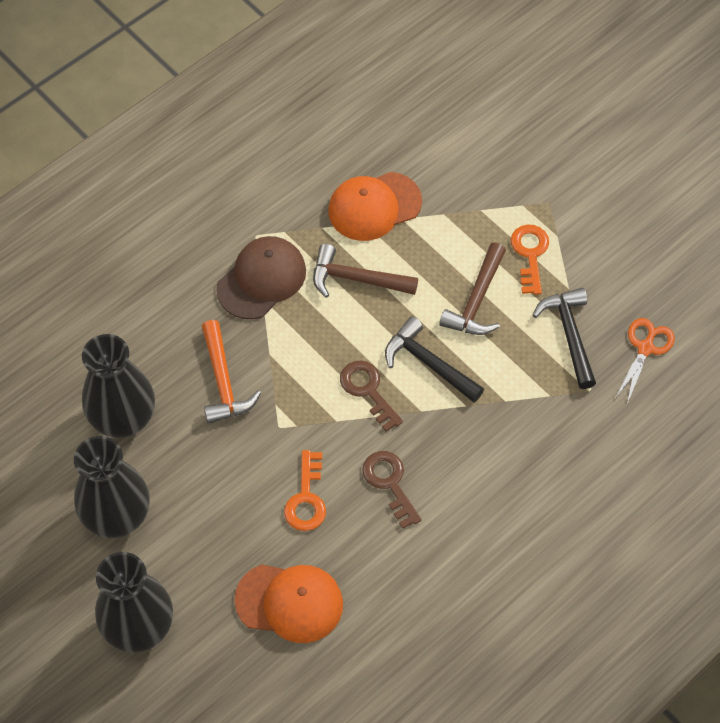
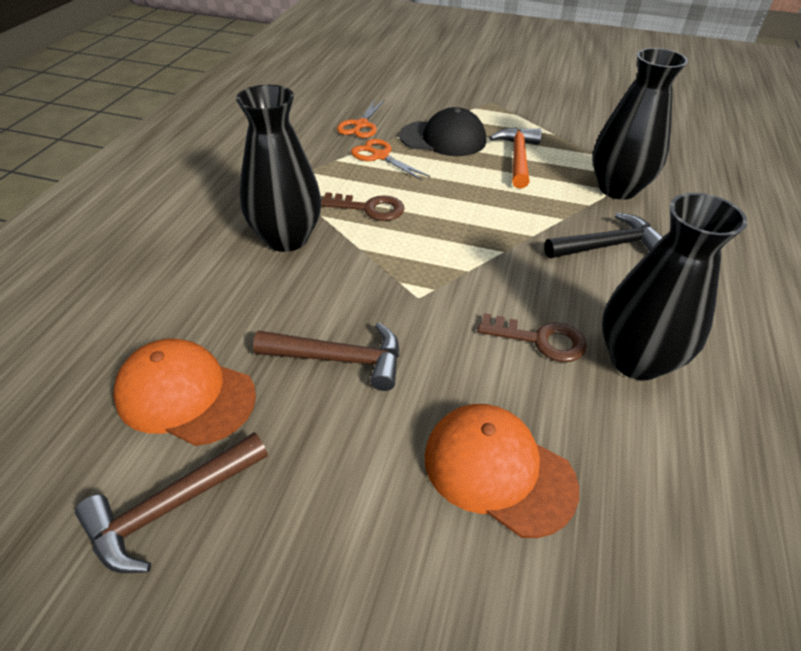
black cap: none = 0 -> [400,107,486,156] = 1
black hammer: [385,316,484,403] [533,288,596,389] = 2 -> [544,213,663,258] = 1
brown cap: [216,236,306,319] = 1 -> none = 0
orange key: [284,450,326,531] [511,225,549,295] = 2 -> none = 0
orange scissors: [615,318,675,404] = 1 -> [337,100,385,138] [351,139,430,180] = 2

